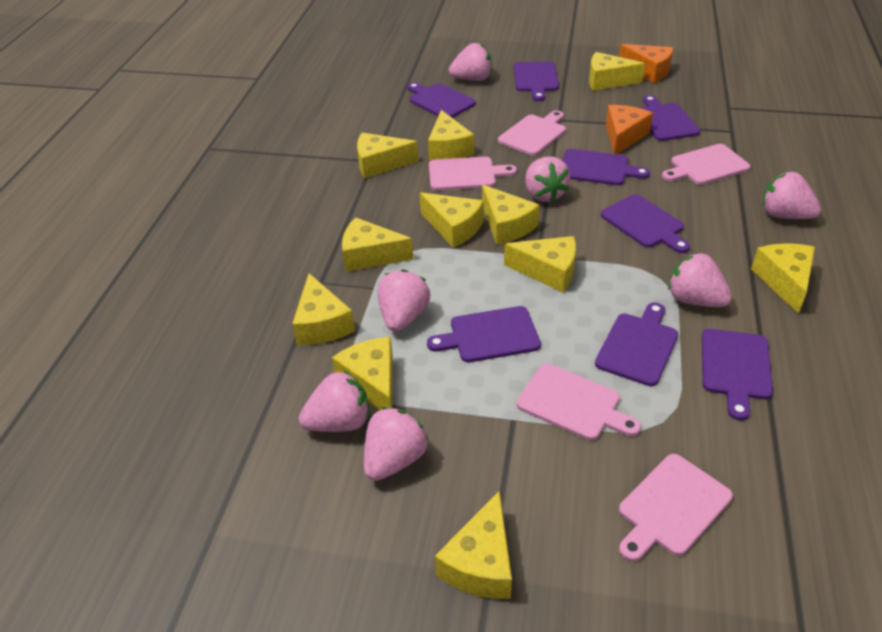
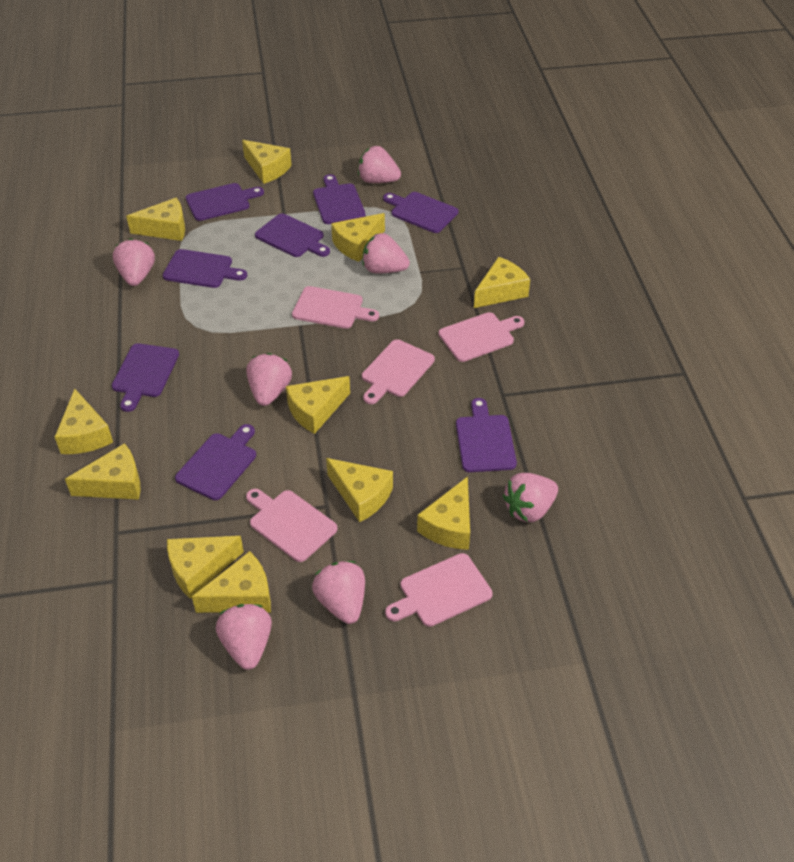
orange cheese: [606,105,653,154] [619,44,673,83] = 2 -> none = 0

